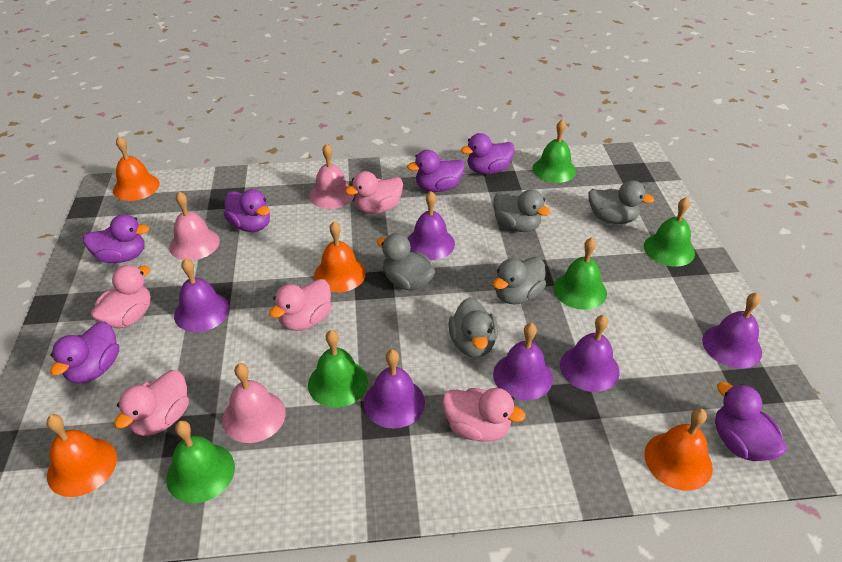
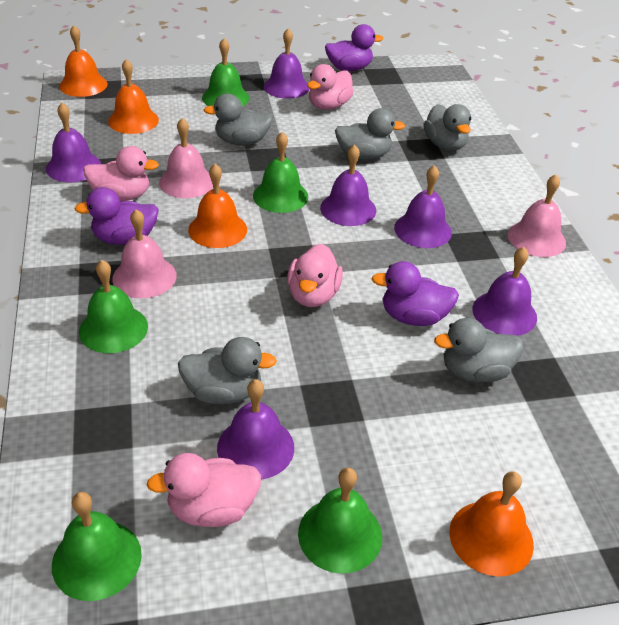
pink duck: [91,265,151,328] [114,370,189,436] [269,279,331,331] [345,171,403,214] [442,388,526,442] = 5 -> [83,146,159,201] [147,453,261,527] [287,244,343,307] [307,64,354,110] = 4
purple duck: [50,321,119,383] [83,214,149,263] [224,189,270,232] [407,150,465,192] [461,133,515,174] [715,382,786,461] = 6 -> [74,187,159,245] [325,24,383,71] [371,261,459,326] = 3

